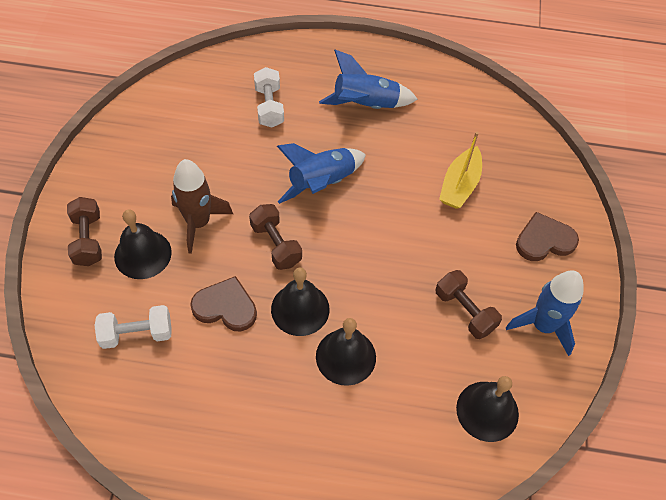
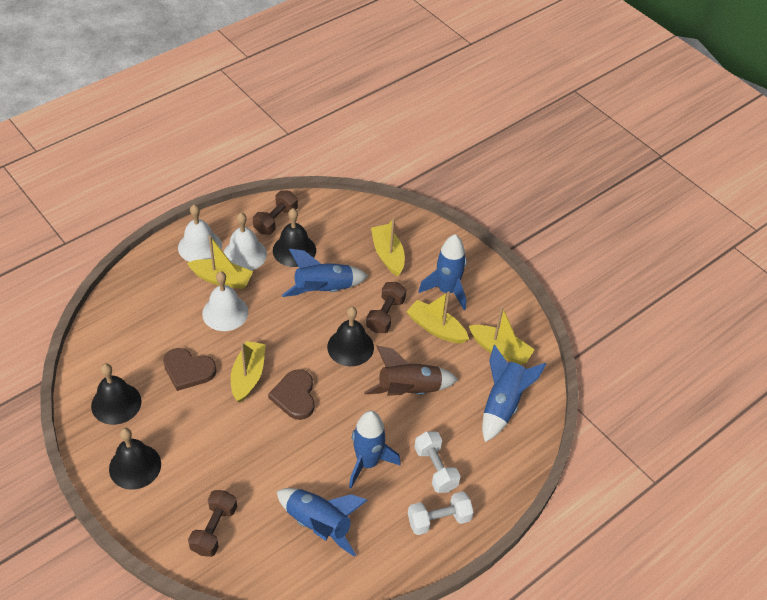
blue rocket: [277,143,366,204] [319,50,418,109] [506,271,583,356] = 3 -> [277,488,368,556] [282,249,368,297] [349,411,401,488] [418,234,467,310] [482,345,546,442] = 5
white bell: none = 0 -> [178,205,222,262] [202,271,249,331] [223,213,267,270] = 3
yellow boat: [439,132,482,209] = 1 -> [187,236,253,289] [231,341,266,403] [371,218,405,276] [406,291,469,344] [469,306,535,365] = 5

